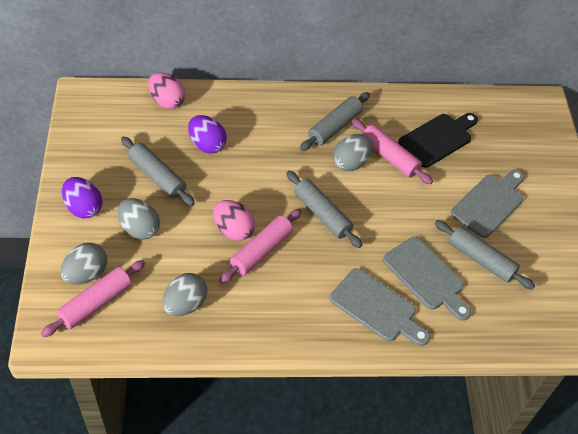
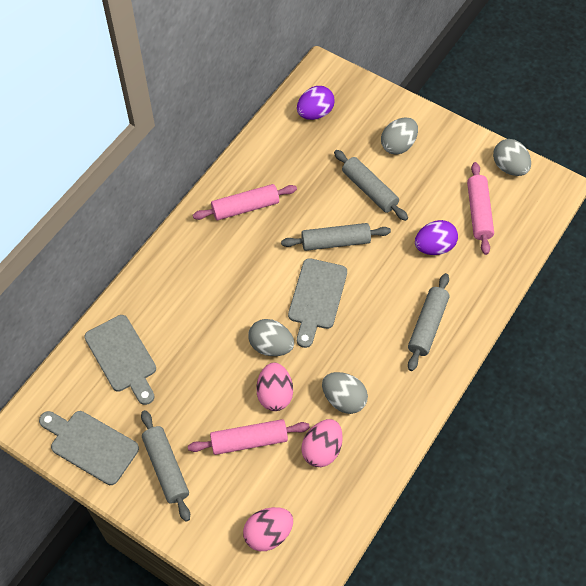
black cutting board: [398,113,478,168] = 1 -> none = 0
pink egg: [148,72,186,109] [213,200,255,241] = 2 -> [243,507,293,551] [256,362,293,411] [302,419,343,467] = 3

